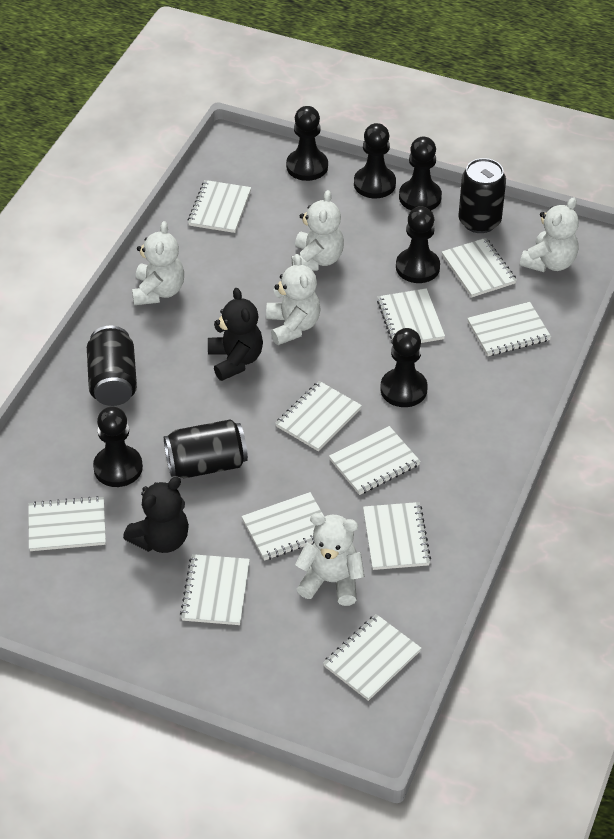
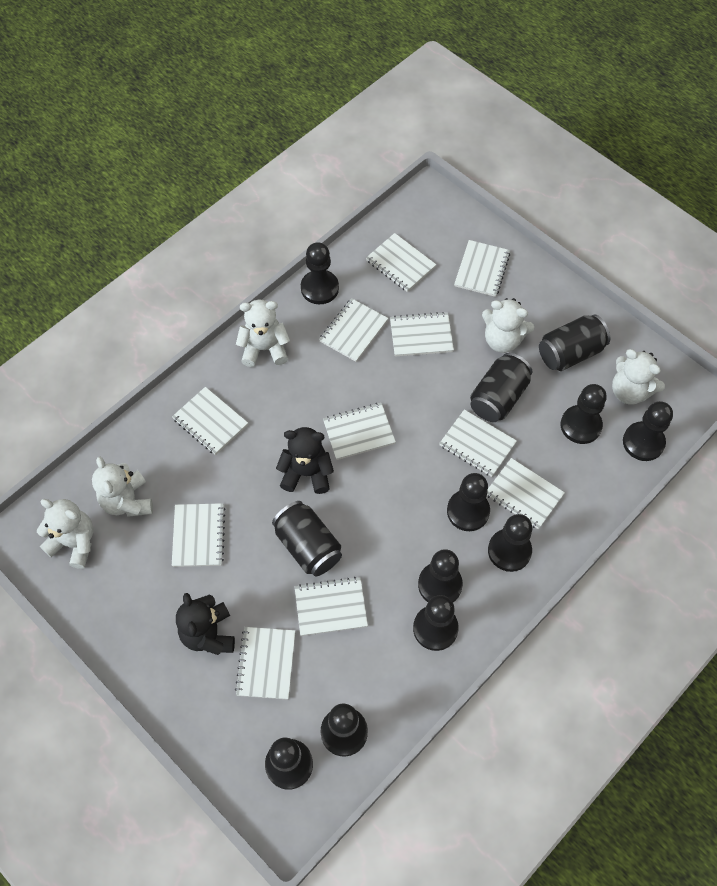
black pawn: [93,406,143,487] [286,106,328,181] [354,123,396,198] [380,328,428,407] [396,206,440,283] [399,137,442,210] = 6 -> [265,738,313,790] [301,242,339,304] [321,704,368,757] [413,595,459,651] [418,549,463,602] [447,473,490,531] [488,514,532,572] [561,384,607,444] [623,401,673,461] = 9

